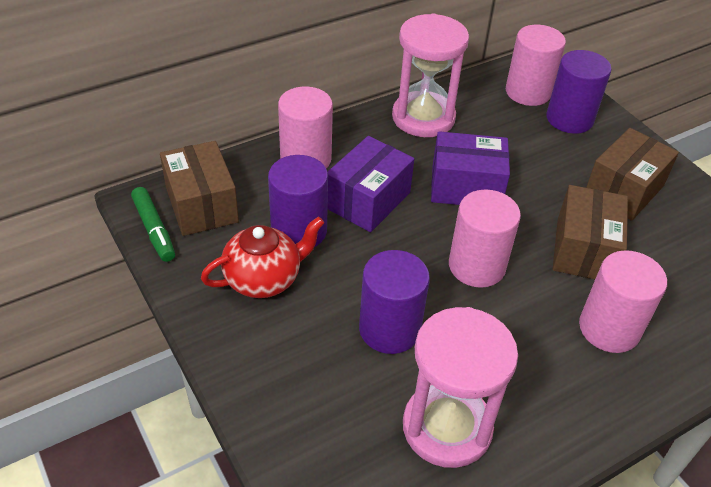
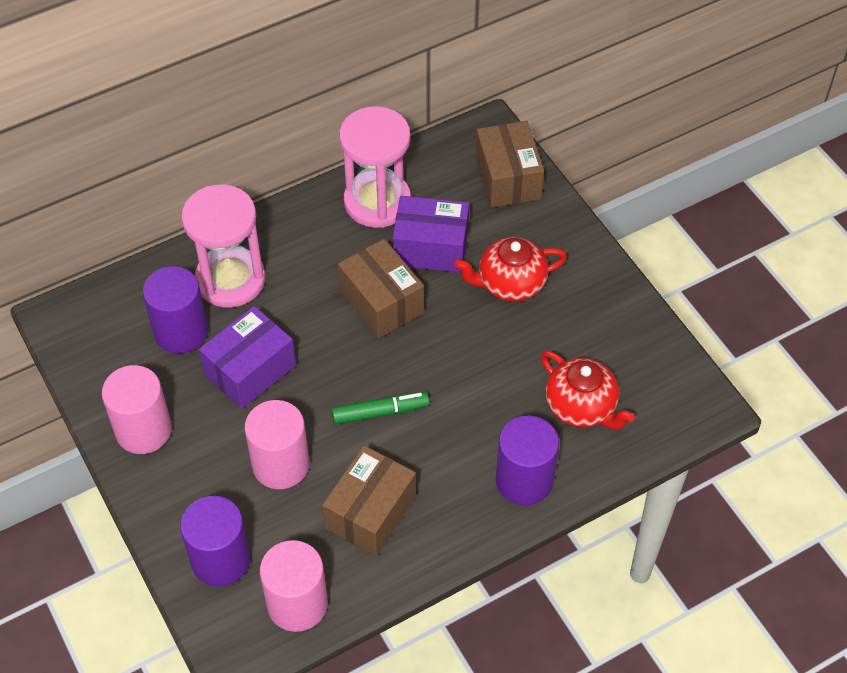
pink cylinder: [278,87,333,169] [449,190,521,288] [506,25,566,106] [579,250,667,353] = 4 -> [102,365,172,454] [245,400,309,489] [260,540,328,632] = 3
red teapot: [201,216,324,298] = 1 -> [454,237,567,302] [541,351,635,429] = 2

